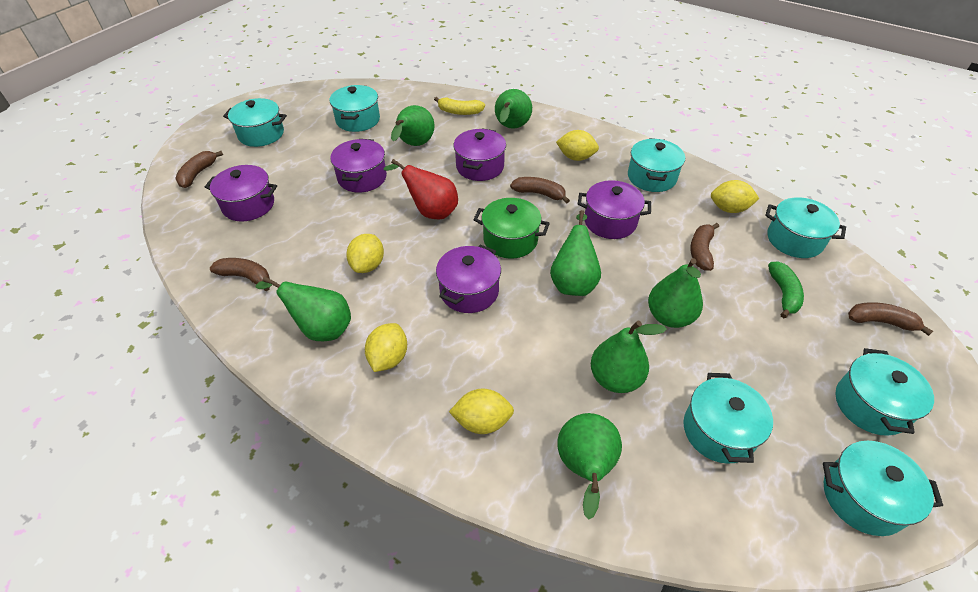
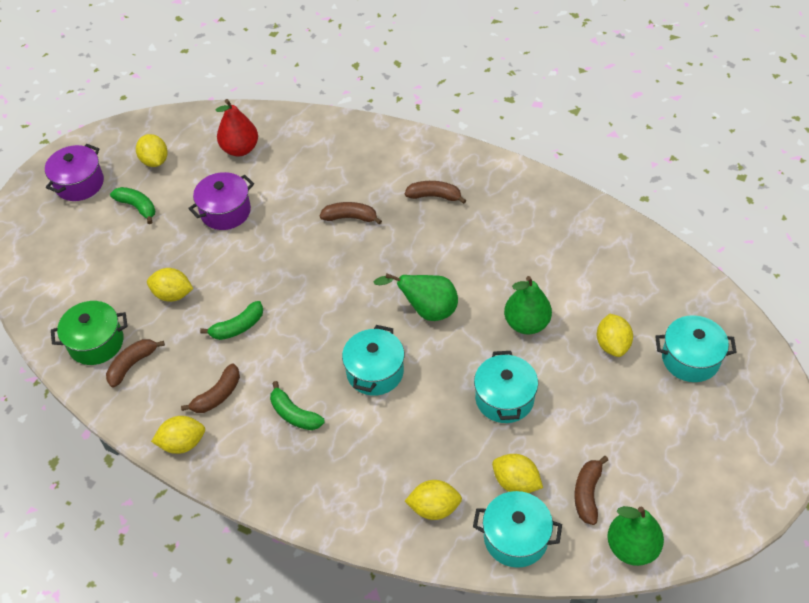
green banana: [768,262,804,318] = 1 -> [110,187,156,224] [200,301,263,340] [270,381,325,430] = 3
green pear: [256,276,351,341] [391,105,434,146] [495,89,532,129] [550,210,601,296] [557,413,622,520] [591,320,667,393] [648,258,703,328] = 7 -> [374,274,458,321] [504,276,552,335] [607,506,664,566] = 3
purple pot: [205,165,277,222] [331,139,387,193] [436,244,501,313] [454,128,506,181] [578,180,651,239] = 5 -> [45,144,104,201] [188,172,254,230] = 2
turquoise pot: [223,98,287,147] [329,85,380,132] [628,138,685,192] [683,373,773,464] [765,197,846,258] [823,441,943,536] [836,348,934,436] = 7 -> [342,325,404,396] [473,491,562,568] [474,351,538,423] [655,315,737,382] = 4
yellow banana: [434,97,485,115] = 1 -> none = 0
yellow lemon: [346,234,384,273] [365,323,407,372] [449,388,514,434] [556,130,599,161] [711,180,759,213] = 5 -> [136,134,168,167] [147,268,193,302] [151,416,205,454] [405,480,462,520] [492,454,543,493] [597,313,633,357] = 6

